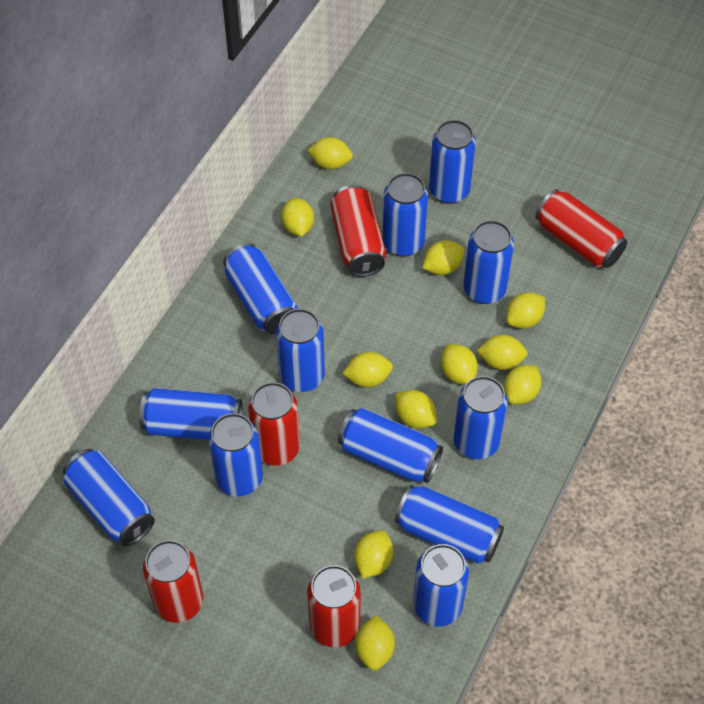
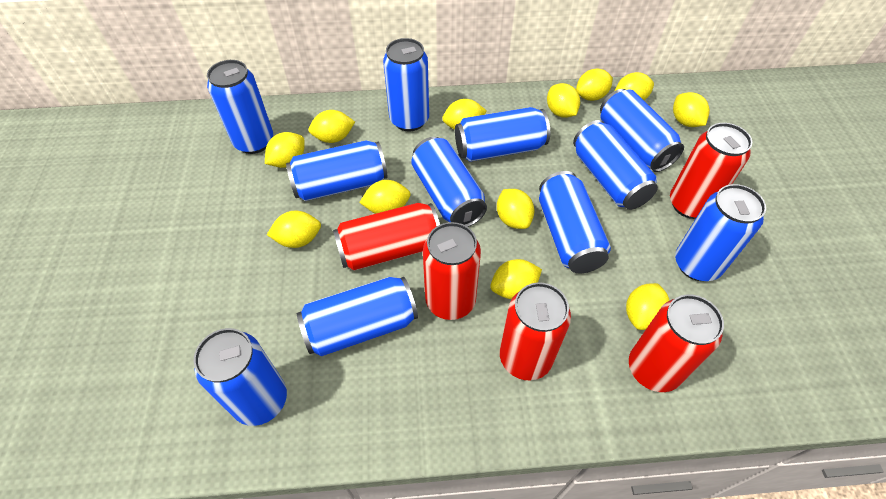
blue can: [63,449,155,546] [139,388,243,440] [208,413,263,497] [223,243,297,334] [276,309,325,392] [338,408,443,483] [382,173,428,257] [395,485,504,564] [413,544,469,627] [429,120,476,204] [454,376,508,459] [463,220,514,304] = 12 -> [194,328,287,426] [207,60,273,154] [286,141,388,201] [297,277,418,356] [383,38,429,131] [411,137,487,227] [455,107,550,162] [539,171,611,273] [573,120,658,210] [600,89,684,172] [675,184,766,281] = 11
yellow lemon: [281,198,314,237] [307,137,353,170] [342,352,393,387] [354,530,394,578] [355,615,395,671] [395,390,437,428] [422,240,464,275] [441,344,478,384] [477,335,528,370] [504,365,542,404] [506,292,545,329] = 11 -> [265,132,305,168] [267,211,321,248] [308,110,355,143] [359,180,411,214] [442,99,487,130] [490,259,542,299] [497,189,534,229] [547,83,580,118] [576,69,613,101] [615,72,654,100] [626,283,670,330] [673,92,710,127] = 12

